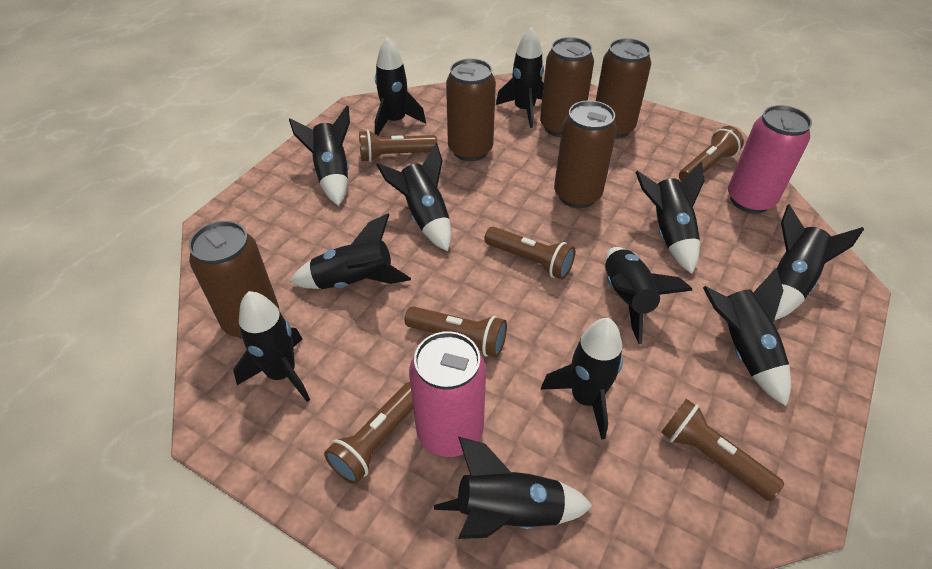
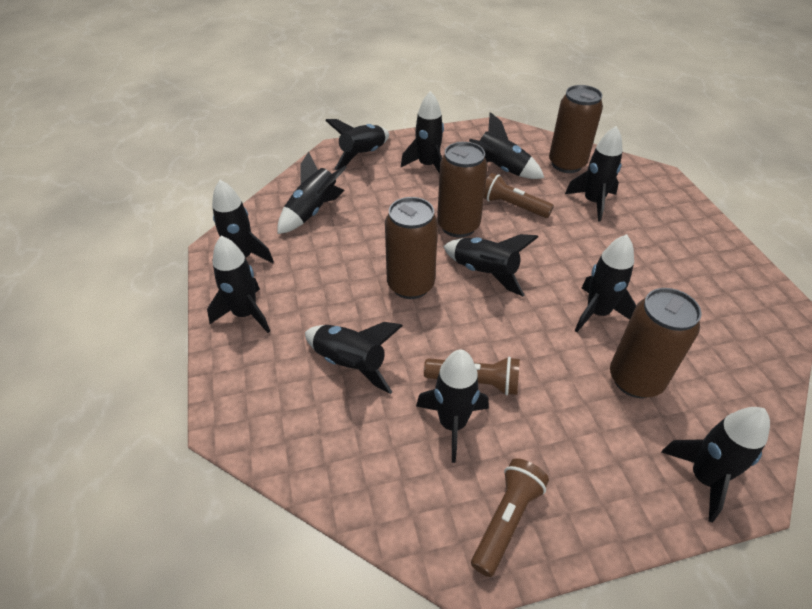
brown can: [189,221,279,339] [446,58,496,161] [540,37,594,137] [554,100,617,208] [596,38,651,139] = 5 -> [385,197,438,299] [437,142,488,238] [549,85,603,173] [610,288,702,398] = 4
brown flashlight: [324,382,413,484] [359,130,437,162] [405,306,507,357] [484,227,575,280] [661,399,784,501] [679,126,744,181] = 6 -> [424,357,520,395] [471,458,549,577] [484,173,554,218] = 3
pink can: [409,331,486,457] [728,105,812,213] = 2 -> none = 0

